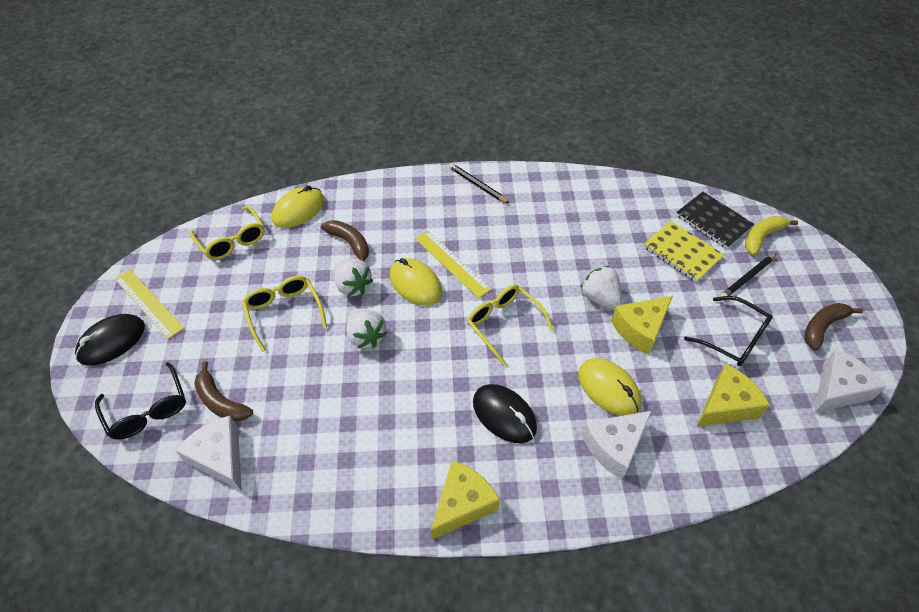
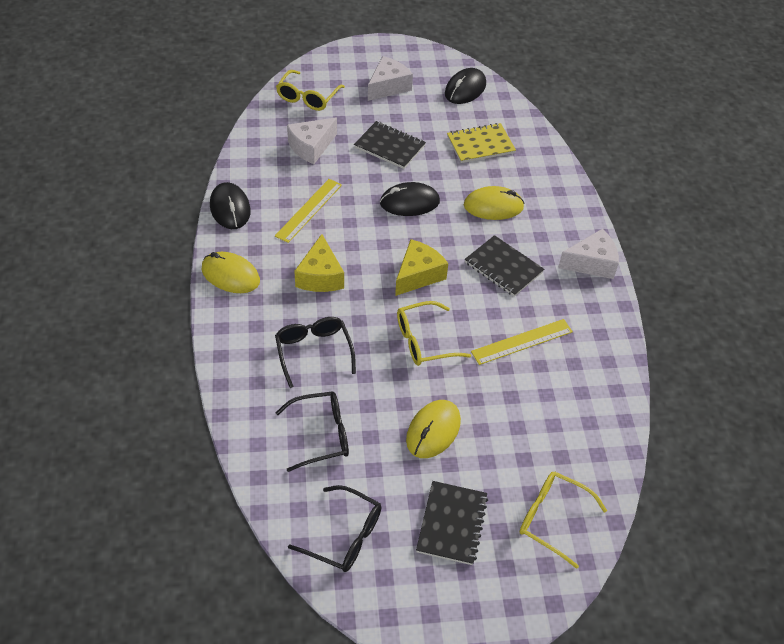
black glasses: [95,362,186,440] [684,296,773,366] = 2 -> [275,317,356,388] [275,392,349,472] [288,485,381,572] = 3
black mouse: [75,314,145,366] [473,384,537,443] = 2 -> [210,182,251,229] [380,182,440,216] [445,68,486,104] = 3
black notebook: [676,192,754,249] = 1 -> [354,121,426,169] [416,481,488,565] [465,235,544,297] = 3
black pencil: [449,163,509,203] [720,253,777,297] = 2 -> none = 0
brown banana: [194,361,253,422] [321,220,369,262] [804,303,863,351] = 3 -> none = 0
white strawberry: [334,259,373,297] [346,308,387,348] [580,266,623,310] = 3 -> none = 0
yellow banana: [745,216,798,255] = 1 -> none = 0
yellow cheese: [431,460,500,540] [611,296,673,355] [696,364,770,427] = 3 -> [294,234,344,292] [395,239,448,296] = 2

